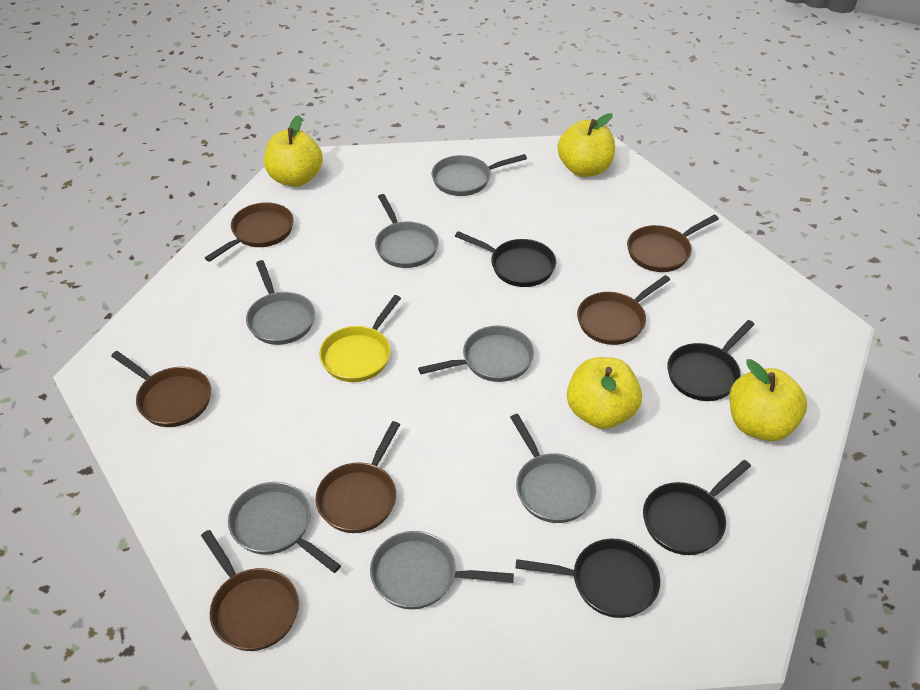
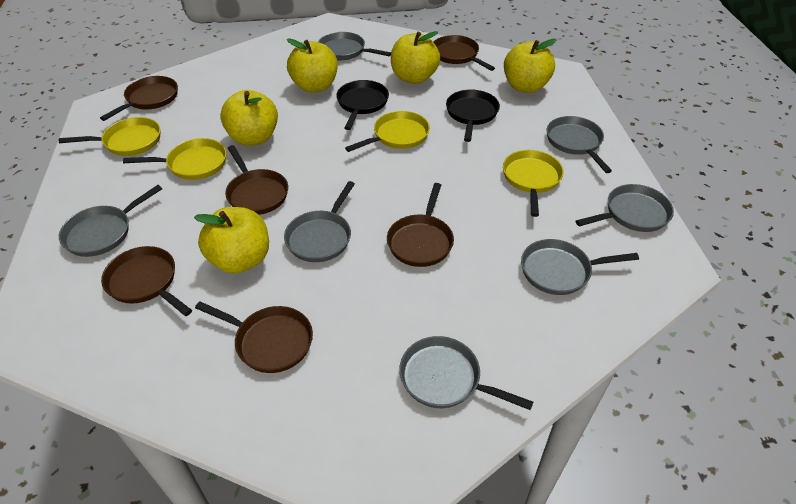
black pan: [455,231,556,287] [516,539,661,618] [643,460,751,555] [667,320,755,401] = 4 -> [336,80,389,130] [446,89,500,142] = 2
yellow apple: [264,115,323,187] [558,113,615,177] [567,357,642,429] [730,359,807,441] = 4 -> [194,207,269,274] [220,90,278,146] [287,38,338,93] [391,31,440,84] [504,39,557,93] = 5
yellow pan: [319,295,401,382] = 1 -> [59,117,161,156] [123,138,227,180] [345,111,430,152] [503,150,564,217] = 4

